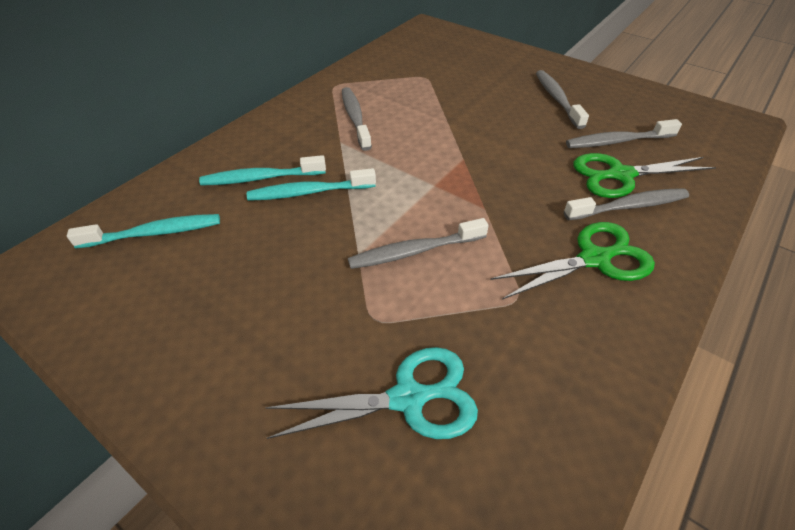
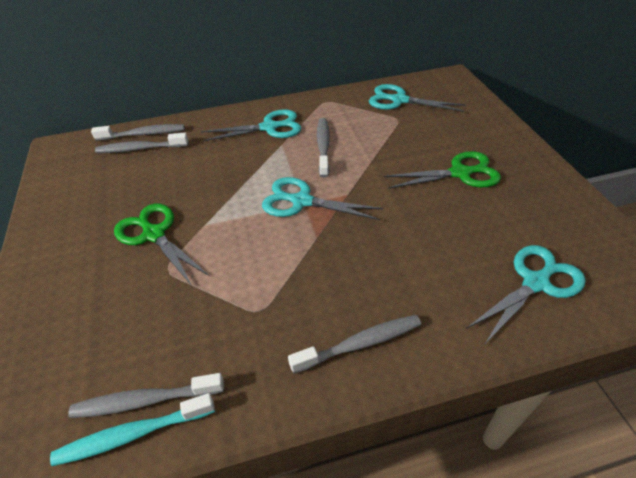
turquoise scissors: [265,347,478,439] = 1 -> [201,109,301,142] [262,177,383,220] [369,84,466,112] [466,245,586,345] = 4
turquoise toothbrush: [67,214,220,248] [199,155,326,186] [247,168,376,201] = 3 -> [50,393,215,466] = 1

